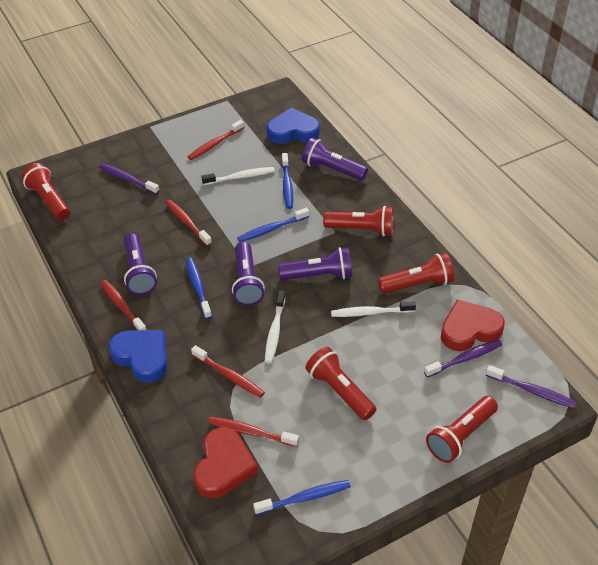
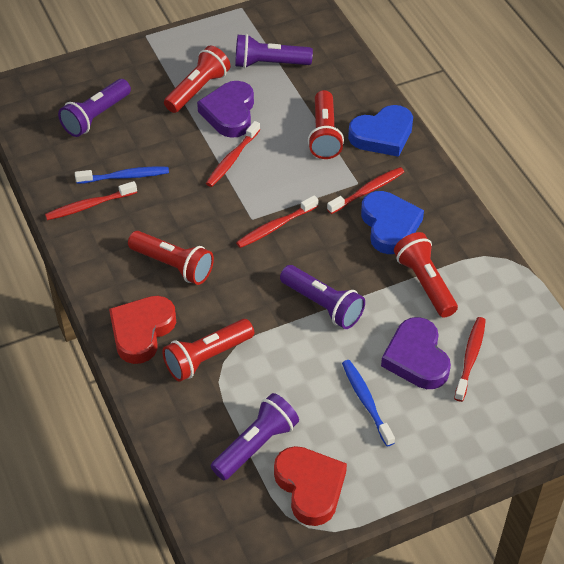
blue toothbrush: [186,257,212,319] [237,208,309,242] [253,480,351,515] [282,153,293,209] = 4 -> [75,167,169,184] [342,360,395,447] = 2
purple heart: none = 0 -> [197,81,254,138] [381,317,451,389] = 2
purple toothbrush: [100,164,160,194] [424,340,502,377] [486,365,576,408] = 3 -> none = 0
white toothbrush: [201,167,275,185] [265,291,285,364] [331,301,416,317] = 3 -> none = 0

